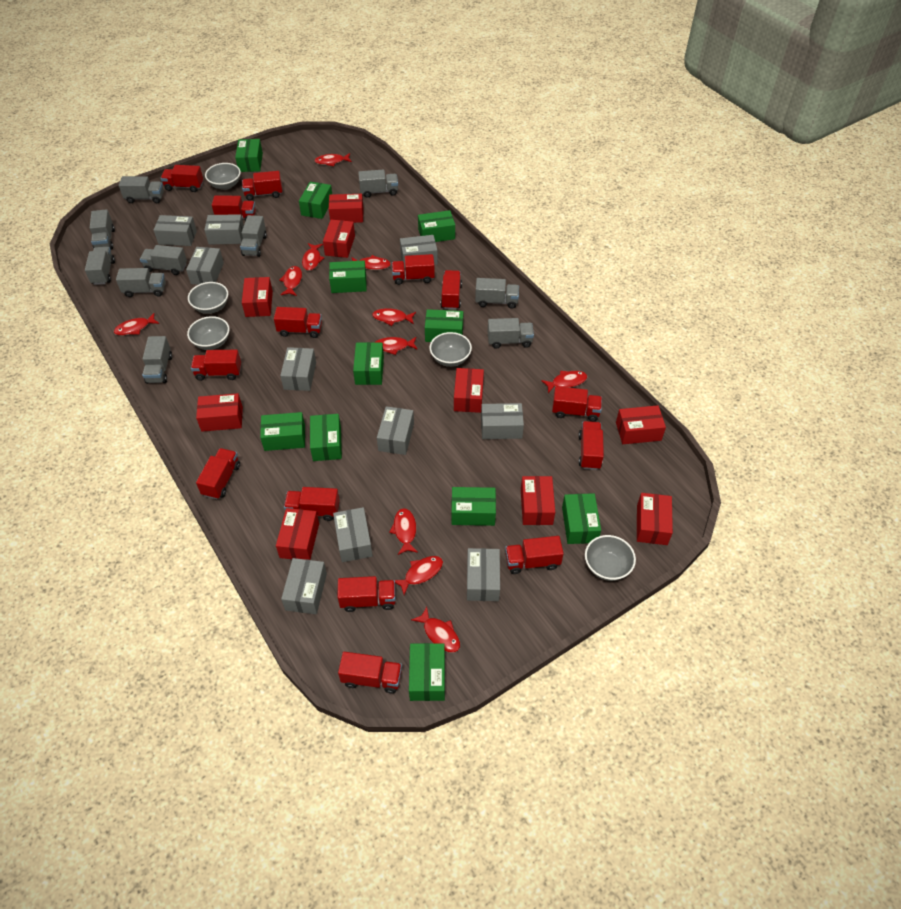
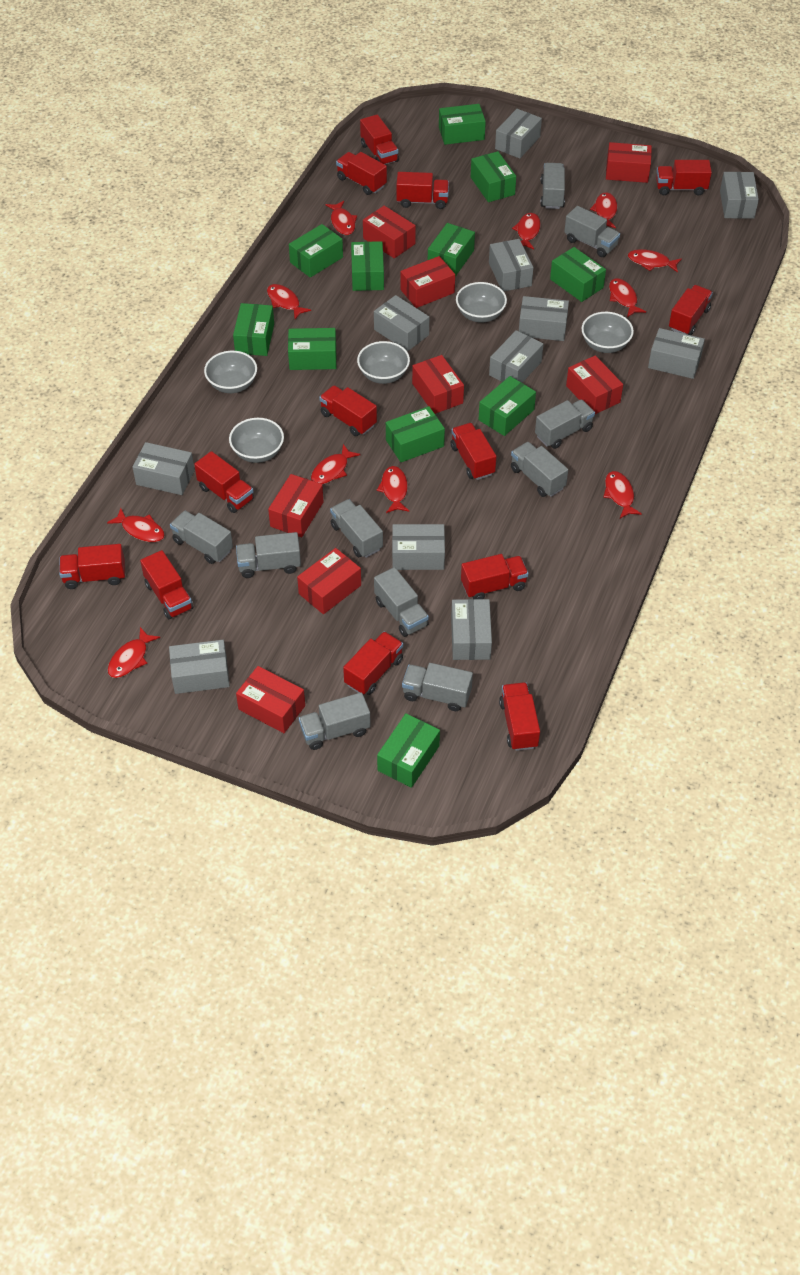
grey box: [154,215,197,246] [186,247,224,285] [204,214,244,244] [280,347,316,391] [281,558,327,614] [333,507,373,562] [377,406,414,455] [400,235,438,268] [467,548,500,601] [481,403,524,439] = 10 -> [132,442,195,495] [169,640,230,694] [374,295,429,351] [392,524,445,570] [451,599,492,660] [489,239,533,291] [489,330,543,383] [495,109,542,159] [519,296,569,341] [648,328,705,379] [720,172,759,219] = 11
red box: [196,393,243,432] [242,277,273,317] [276,508,319,560] [323,220,355,258] [329,194,364,223] [454,368,484,413] [521,476,555,525] [616,405,666,444] [637,493,673,545] = 9 -> [236,666,305,733] [268,474,323,537] [297,548,361,614] [363,206,416,258] [400,256,455,308] [412,355,464,414] [566,355,623,414] [606,142,652,183] = 8
red truck: [161,165,203,192] [191,350,241,381] [196,448,240,499] [212,195,256,221] [242,171,282,201] [274,307,322,338] [284,487,340,521] [337,576,395,612] [338,652,402,694] [392,254,435,285] [441,270,462,310] [505,536,564,574] [552,386,602,422] [579,421,604,470] = 14 -> [59,544,125,589] [140,550,194,619] [194,451,254,513] [319,385,377,436] [336,152,387,195] [343,632,403,695] [360,115,399,164] [396,172,449,209] [451,423,497,480] [461,554,528,599] [499,682,540,751] [656,160,712,196] [669,285,713,335] = 13

